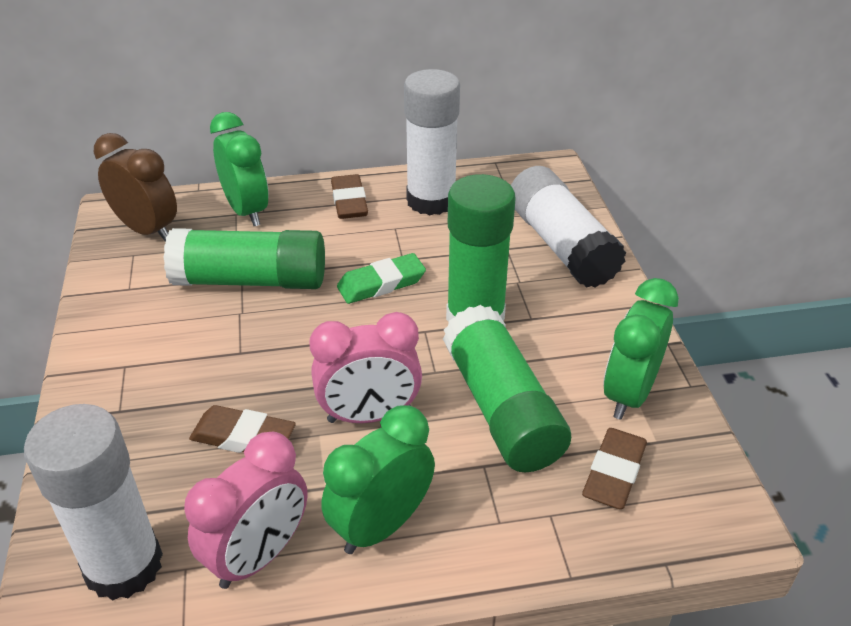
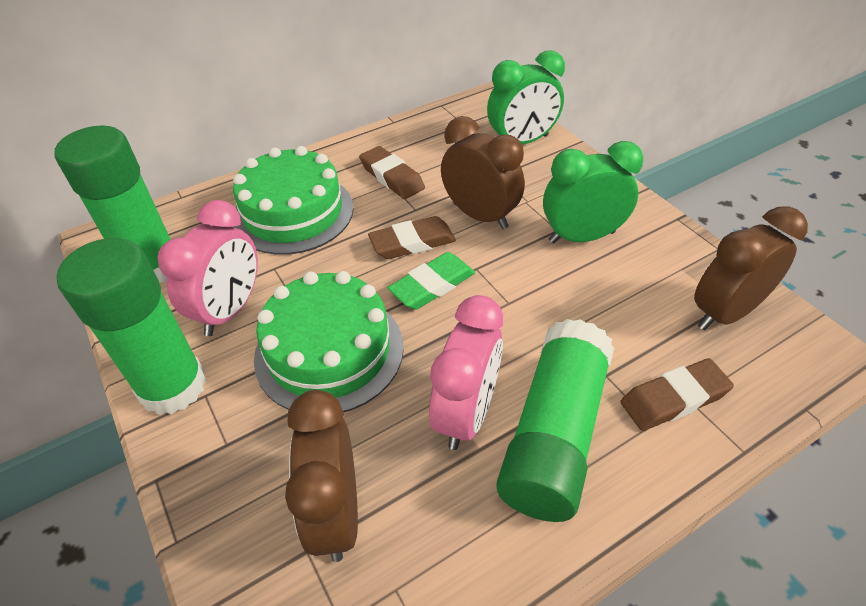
brown clock: [94,133,177,242] = 1 -> [285,390,358,562] [441,116,525,229] [694,206,808,330] = 3
green cake: none = 0 -> [233,146,354,255] [254,271,404,412] = 2
green clock: [210,112,269,226] [321,405,435,554] [604,278,679,420] = 3 -> [487,50,565,144] [543,141,643,243] = 2
white glue stick: [24,404,163,601] [404,69,460,215] [511,166,627,288] = 3 -> none = 0

